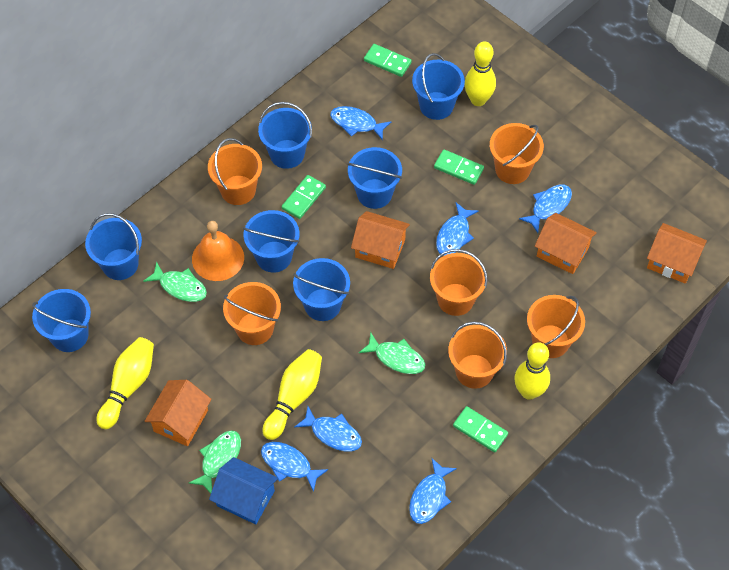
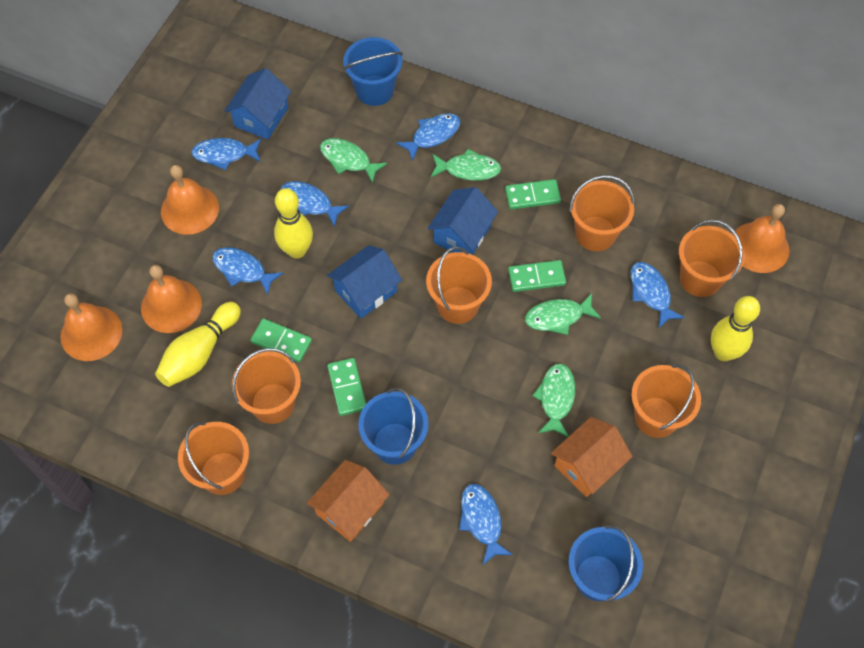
blue bucket: [32,289,91,352] [85,213,142,280] [243,210,300,273] [258,102,312,169] [293,258,350,321] [347,147,402,209] [412,53,465,120] = 7 -> [343,37,403,106] [358,388,428,465] [568,525,643,602] = 3
blue house: [209,457,278,525] = 1 -> [224,68,291,140] [327,245,402,318] [427,187,498,255] = 3
green fish: [143,262,207,302] [189,430,241,494] [359,332,425,374] = 3 -> [320,138,387,184] [430,149,501,181] [525,293,601,335] [532,363,575,437] = 4
orange bell: [192,221,244,281] = 1 -> [60,293,122,361] [141,265,202,333] [161,165,219,235] [733,204,789,273] = 4
orange house: [145,380,211,446] [351,211,410,269] [535,213,597,274] [647,223,707,284] = 4 -> [307,460,390,542] [551,417,633,497] = 2
yellow bowling pin: [97,337,154,429] [262,349,322,440] [464,41,496,106] [514,342,550,400] = 4 -> [155,302,241,387] [274,188,313,259] [711,296,760,361] = 3

